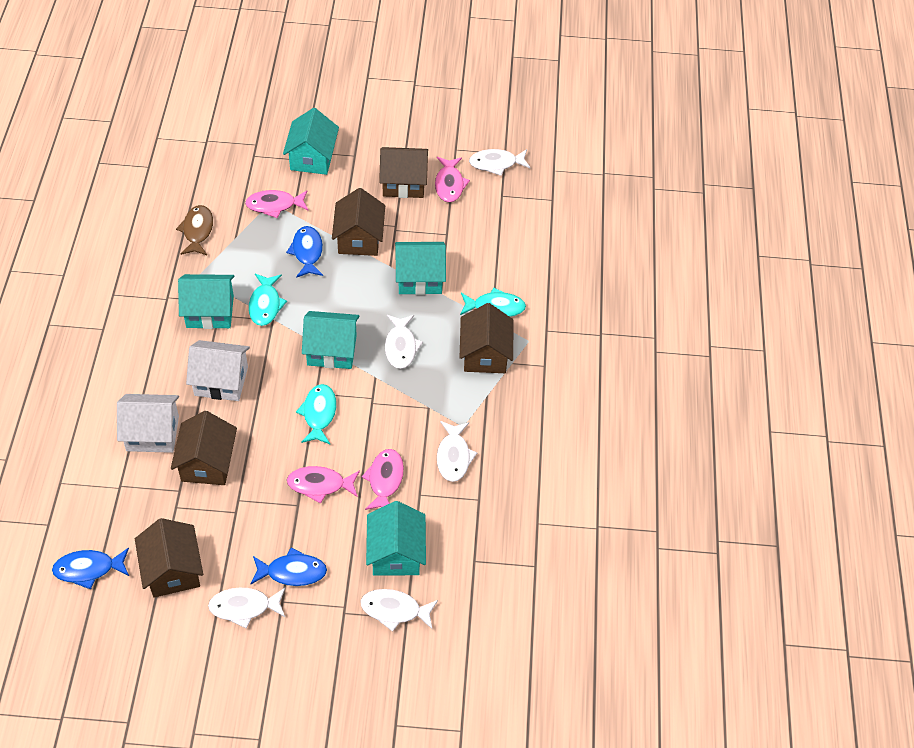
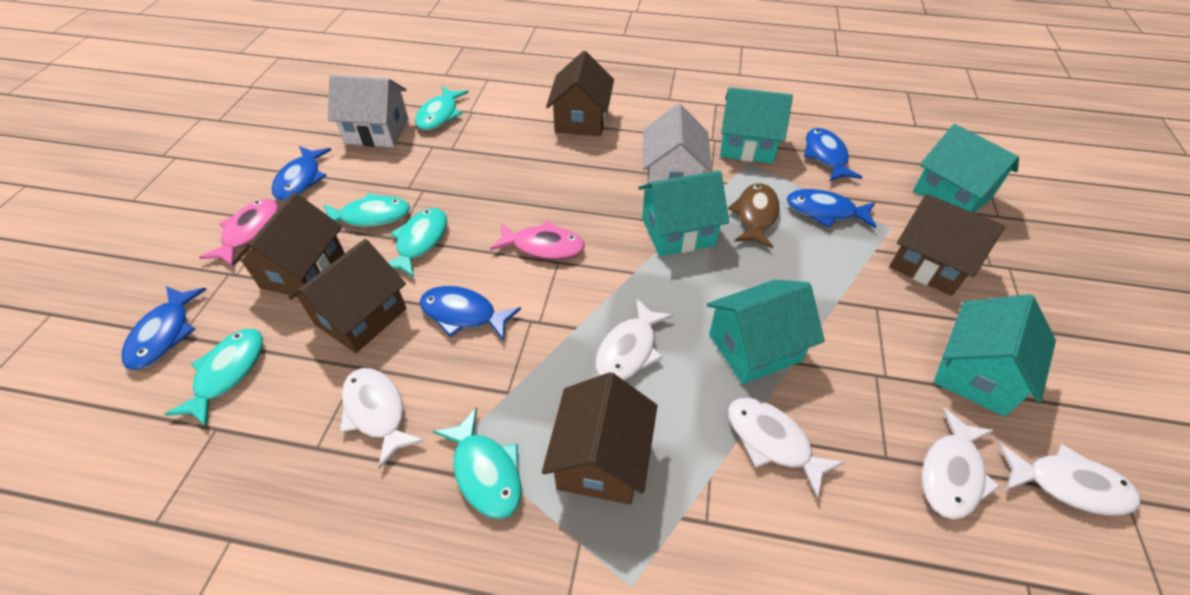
blue fish: [52,547,129,589] [251,547,327,586] [286,226,323,278] = 3 -> [122,286,207,370] [272,146,331,201] [420,286,521,341] [787,189,876,228] [804,128,862,182] = 5
pink fish: [245,190,309,218] [287,466,360,504] [362,449,404,510] [435,157,470,203] = 4 -> [199,199,278,267] [490,221,585,260] = 2
turquoise fish: [248,274,287,326] [296,384,336,444] [460,288,526,317] = 3 -> [165,329,263,427] [323,193,410,227] [388,208,447,278] [415,86,469,130] [433,407,522,519] = 5

